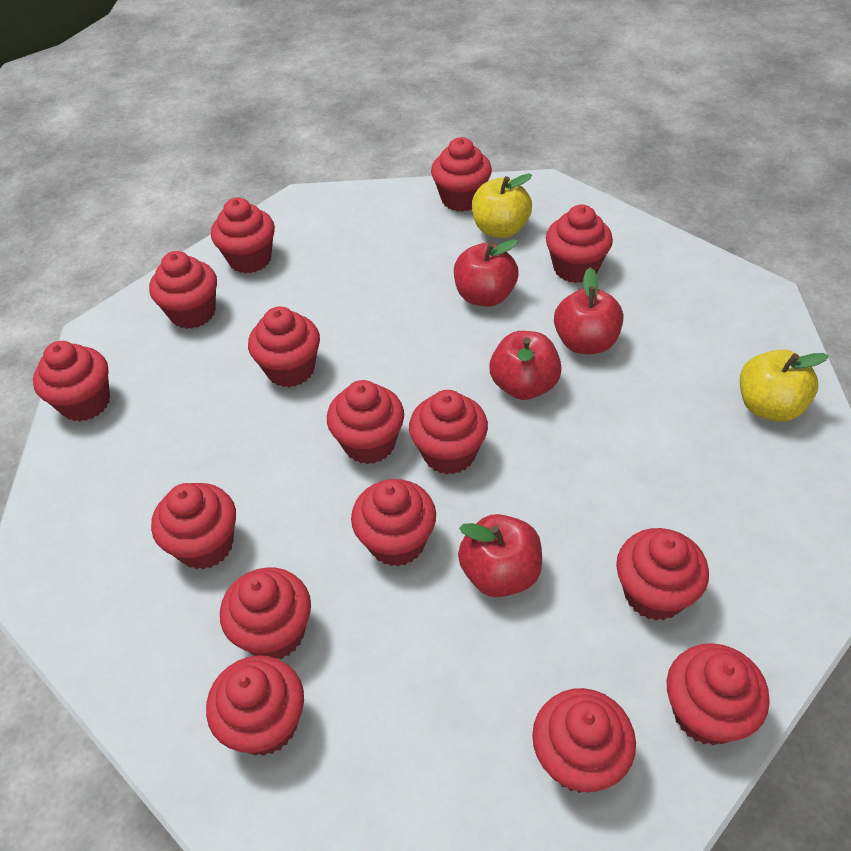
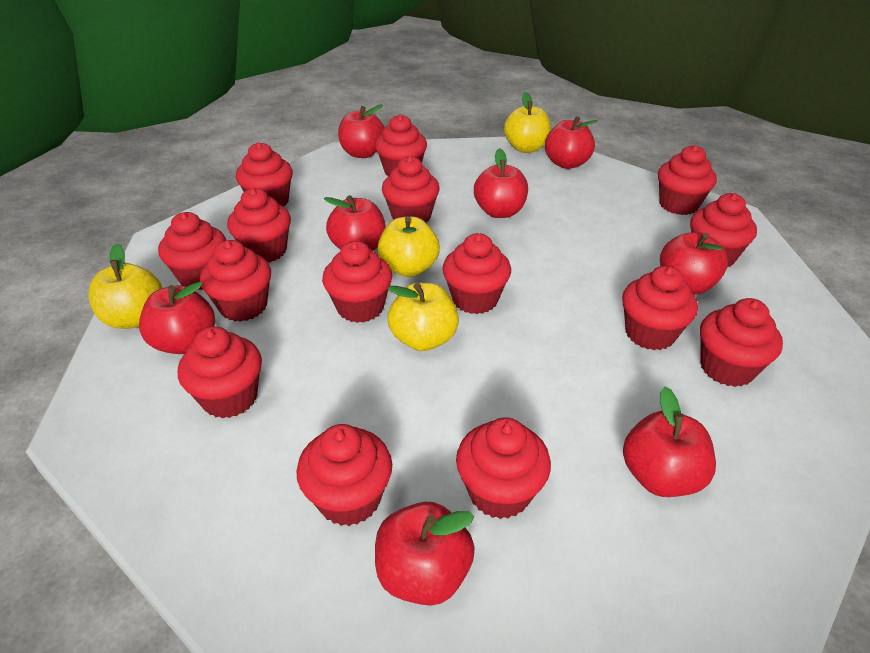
red apple: [454,239,518,306] [458,514,542,597] [489,331,562,400] [554,268,624,354] = 4 -> [139,282,215,354] [324,195,386,251] [338,104,385,158] [375,502,475,606] [474,148,528,218] [545,116,598,169] [623,387,716,497] [660,232,728,295] = 8
yellow apple: [472,174,532,238] [740,349,829,421] = 2 -> [89,244,162,329] [377,216,440,277] [387,283,459,351] [504,92,551,153] = 4

